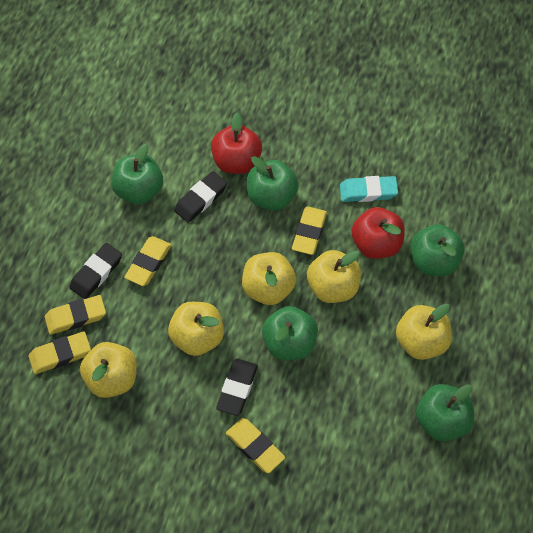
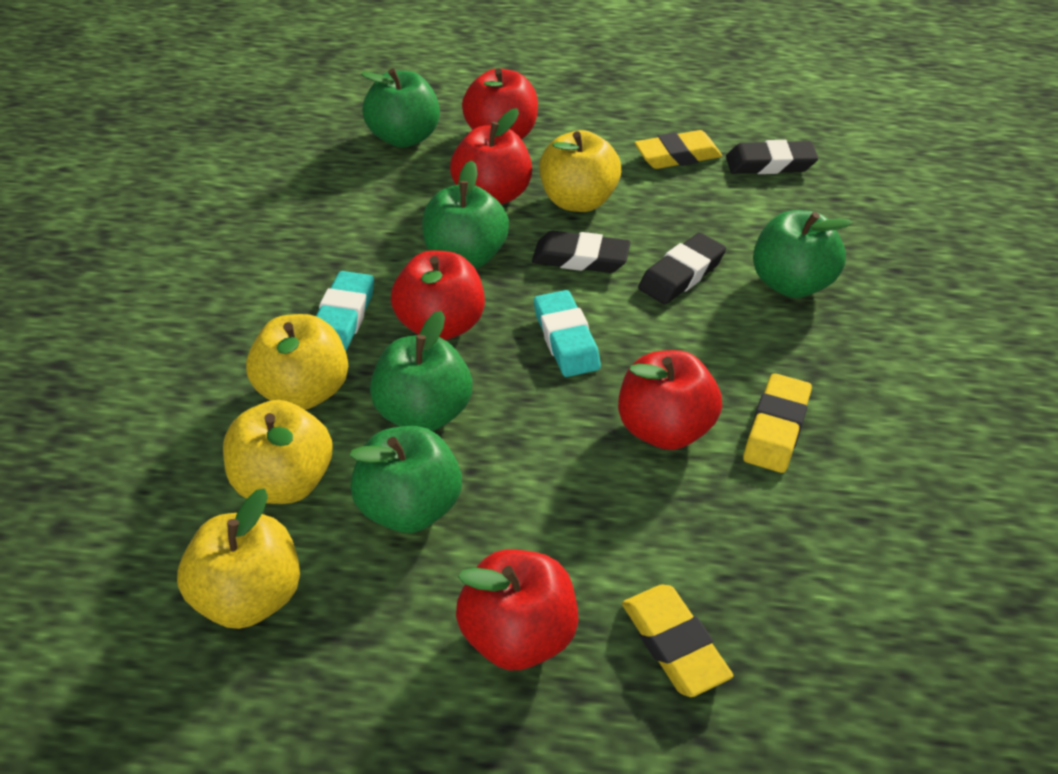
red apple: [211,113,262,174] [351,207,405,259] = 2 -> [391,250,485,340] [450,108,532,205] [456,549,578,671] [462,68,538,139] [618,350,722,450] = 5
turquoise eraser: [340,176,398,202] = 1 -> [316,271,374,351] [534,290,601,377] = 2
yellow apple: [80,342,137,398] [168,302,224,356] [242,252,296,305] [307,250,361,303] [396,304,452,360] = 5 -> [177,488,300,629] [223,400,333,504] [246,314,348,410] [539,130,621,212] = 4
yellow eraser: [28,331,91,374] [45,295,106,335] [124,236,172,286] [226,418,285,473] [292,206,327,255] = 5 -> [622,585,733,697] [634,130,722,169] [743,373,812,473] = 3

